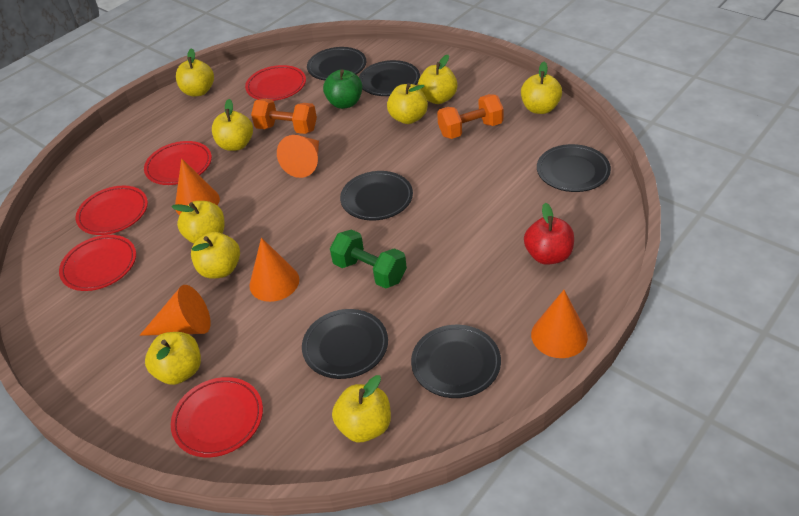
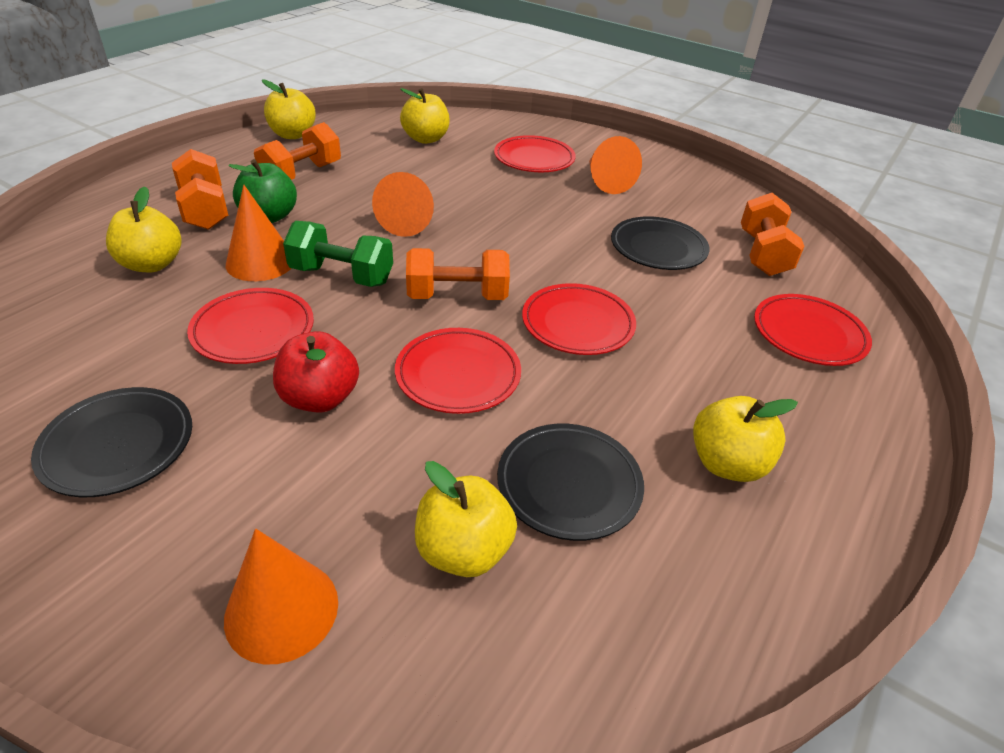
black plate: [302,309,388,379] [307,47,366,80] [340,171,413,220] [359,60,420,96] [411,325,501,398] [537,144,611,192] = 6 -> [31,387,192,497] [497,424,644,541] [611,216,710,270] = 3
orange cone: [139,285,211,336] [175,158,220,215] [249,238,299,302] [277,135,319,178] [531,290,588,358] = 5 -> [224,529,338,664] [226,184,291,281] [372,172,434,237] [589,136,642,194] = 4
orange dumbbell: [251,99,317,134] [437,94,504,139] = 2 -> [172,149,228,230] [254,122,341,180] [406,248,510,300] [741,193,804,276] = 4
yellow apple: [145,332,201,385] [172,201,224,244] [176,48,214,96] [191,232,240,279] [212,99,253,151] [332,375,391,442] [387,83,428,124] [418,55,458,104] [521,62,562,114] = 9 -> [106,186,181,272] [262,79,316,139] [400,88,450,144] [415,461,517,577] [693,396,798,482] = 5

